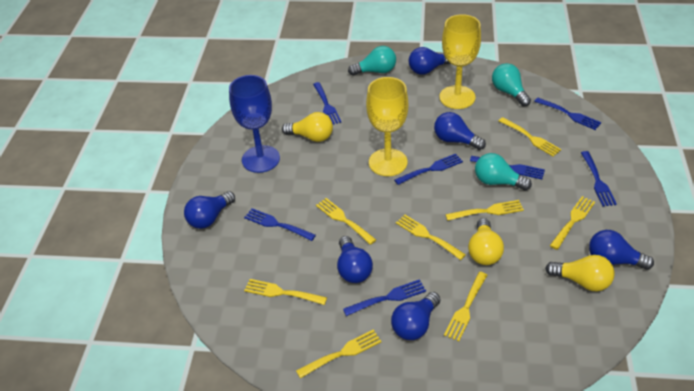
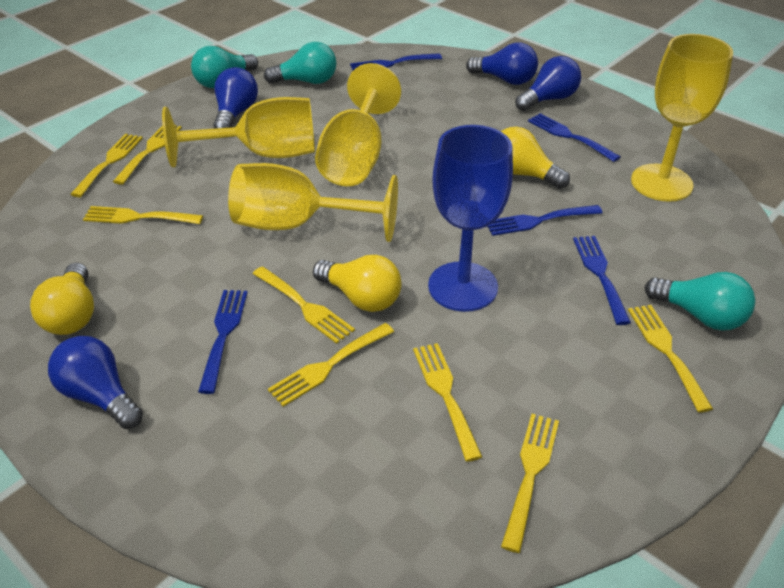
blue fork: [244,208,316,241] [313,82,342,124] [343,279,426,316] [394,154,463,185] [470,156,545,179] [534,98,602,130] [581,151,617,207] = 7 -> [198,290,248,394] [350,53,442,70] [487,205,603,236] [528,113,621,162] [573,236,631,325] = 5
blue light bulb: [184,191,235,229] [337,236,373,283] [391,292,440,340] [409,47,451,75] [434,112,486,150] [589,230,654,270] = 6 -> [48,336,143,429] [213,67,258,129] [466,43,538,85] [515,56,581,111] = 4
yellow goblet: [366,77,408,176] [439,14,481,109] = 2 -> [162,97,315,168] [228,163,398,242] [315,63,401,186] [631,34,733,202] = 4

